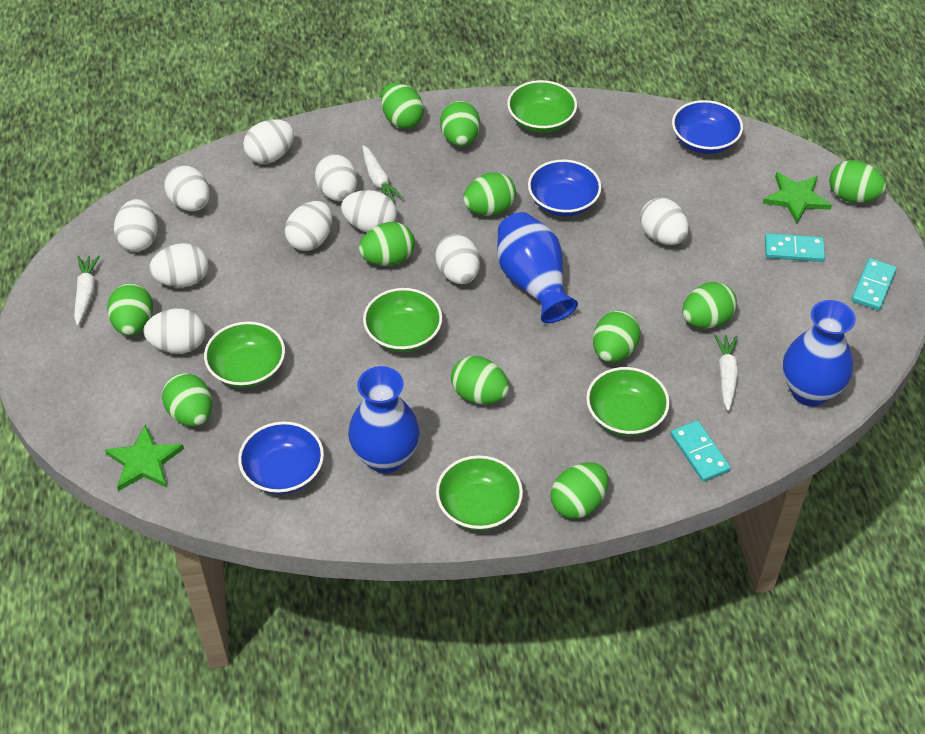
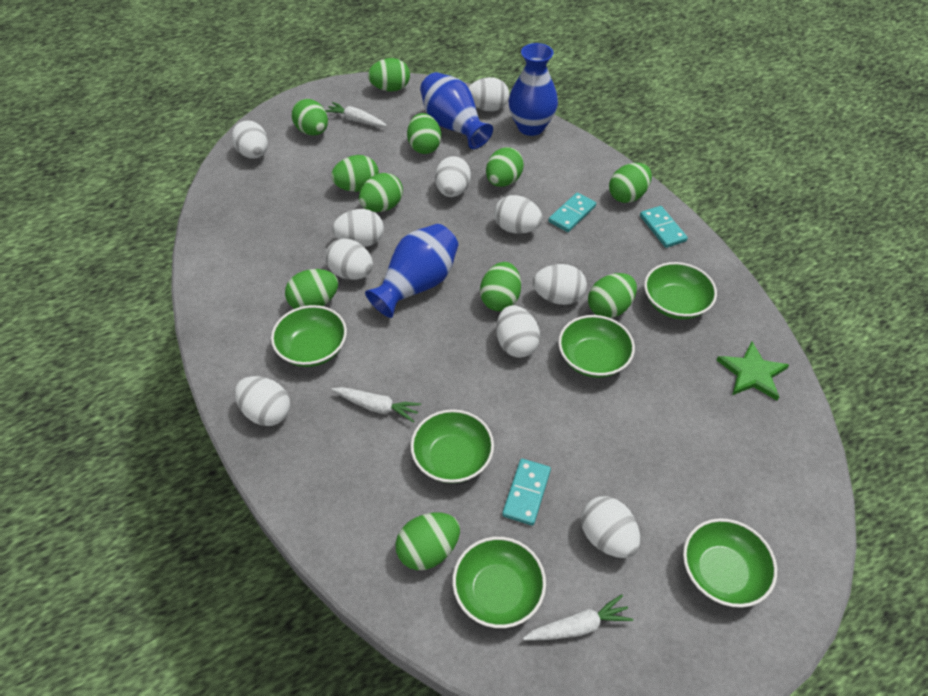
blue bowl: [238,421,324,494] [528,160,602,217] [672,100,743,154] = 3 -> none = 0
green bowl: [204,321,285,388] [363,288,442,352] [436,455,523,531] [507,80,577,133] [586,367,670,436] = 5 -> [271,305,347,367] [411,409,494,483] [452,537,546,628] [558,315,635,378] [644,262,717,319] [683,518,777,608] = 6
green star: [105,425,184,491] [762,172,832,224] = 2 -> [716,341,789,401] = 1

